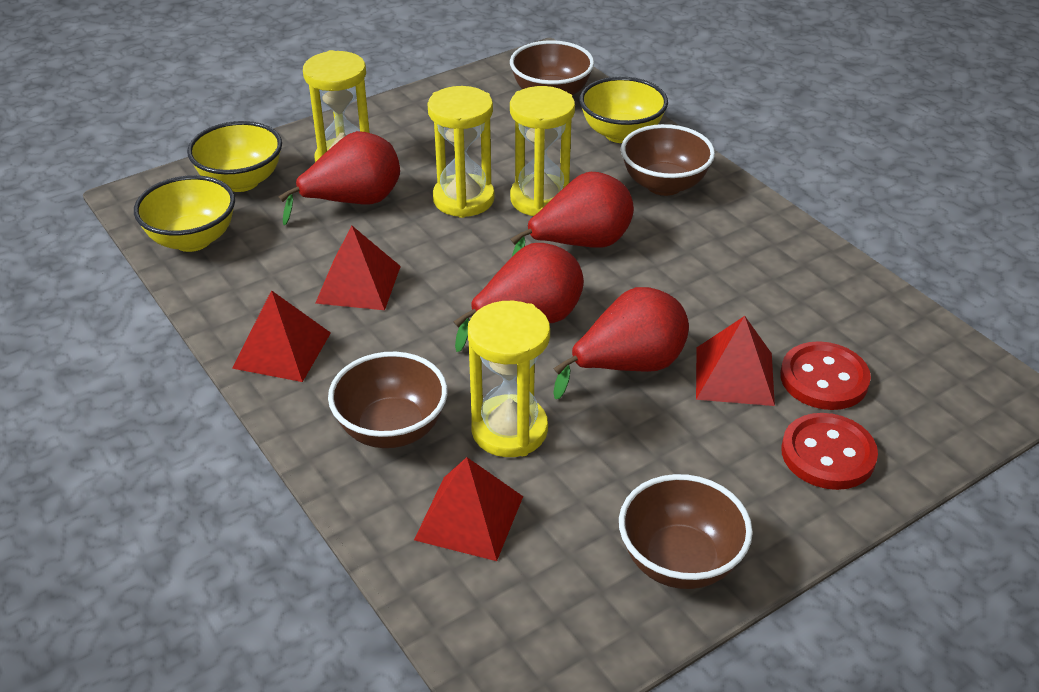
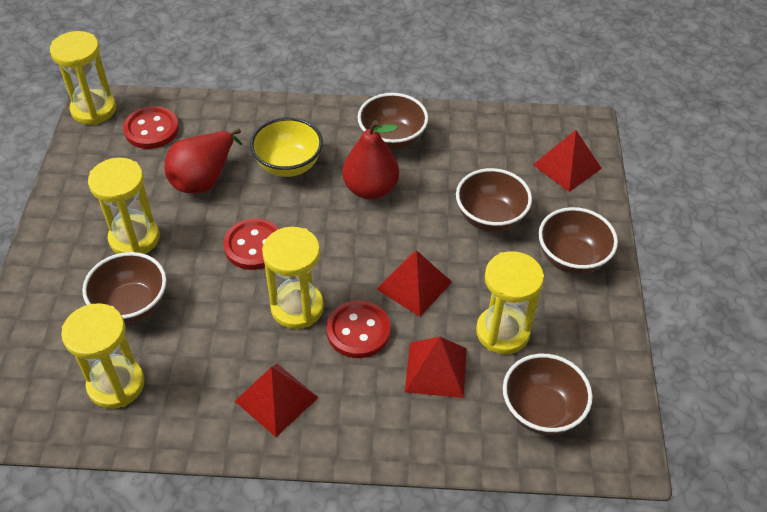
brown bowl: [328,352,448,448] [510,40,594,95] [619,474,753,589] [621,124,715,196] = 4 -> [82,252,167,324] [358,93,428,150] [456,168,532,232] [503,354,593,435] [539,207,618,275] = 5
red button: [780,341,871,410] [781,413,878,490] = 2 -> [123,106,179,149] [223,218,280,270] [326,300,391,358] = 3
red pear: [279,131,400,225] [453,243,584,352] [510,172,634,256] [553,287,689,399] = 4 -> [164,128,242,194] [342,120,399,200] = 2
yellow bowl: [134,175,235,252] [187,121,282,192] [580,77,668,143] = 3 -> [250,117,323,177] = 1
yellow hourglass: [303,50,370,162] [427,86,495,218] [468,301,550,457] [510,86,575,216] = 4 -> [50,31,116,125] [61,303,144,409] [88,158,160,254] [262,227,324,329] [476,251,544,354] = 5

